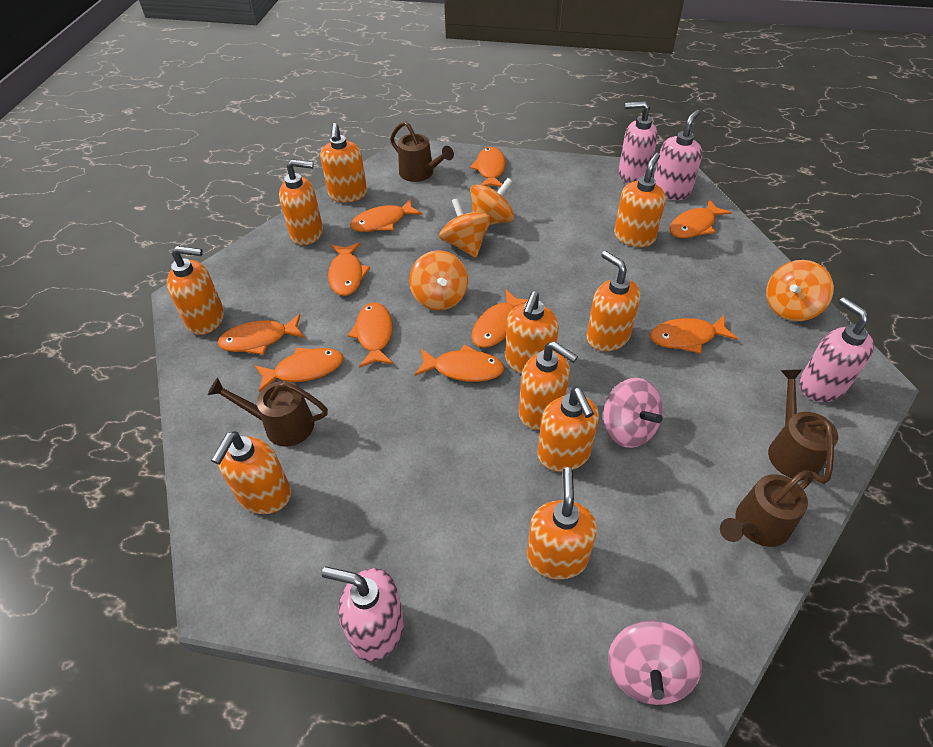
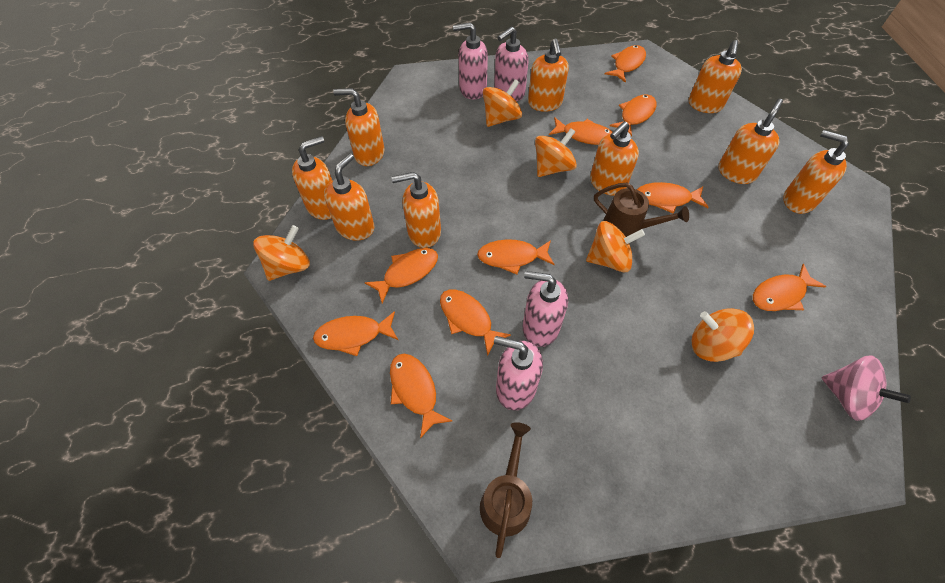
brown watering can: [208,378,328,446] [390,121,454,182] [720,470,814,547] [768,369,838,484] = 4 -> [480,422,532,558] [594,183,689,237] = 2
orange soap dispenser: [167,246,224,335] [211,431,291,514] [279,159,323,245] [320,123,367,202] [505,291,559,374] [519,341,578,430] [527,467,597,579] [538,388,599,472] [587,251,640,351] [614,153,666,247] = 10 -> [292,136,332,220] [324,153,374,241] [333,88,384,166] [392,172,441,248] [528,39,569,112] [590,121,639,196] [689,40,742,113] [719,99,783,184] [783,130,849,214] = 9
orange spinning top: [409,250,468,310] [439,198,491,258] [470,178,514,225] [766,260,834,321] = 4 -> [253,225,310,281] [483,79,522,127] [535,128,577,177] [586,221,645,272] [692,308,754,362] = 5
pink spinning top: [603,378,663,448] [608,620,702,705] = 2 -> [821,355,911,421] = 1

